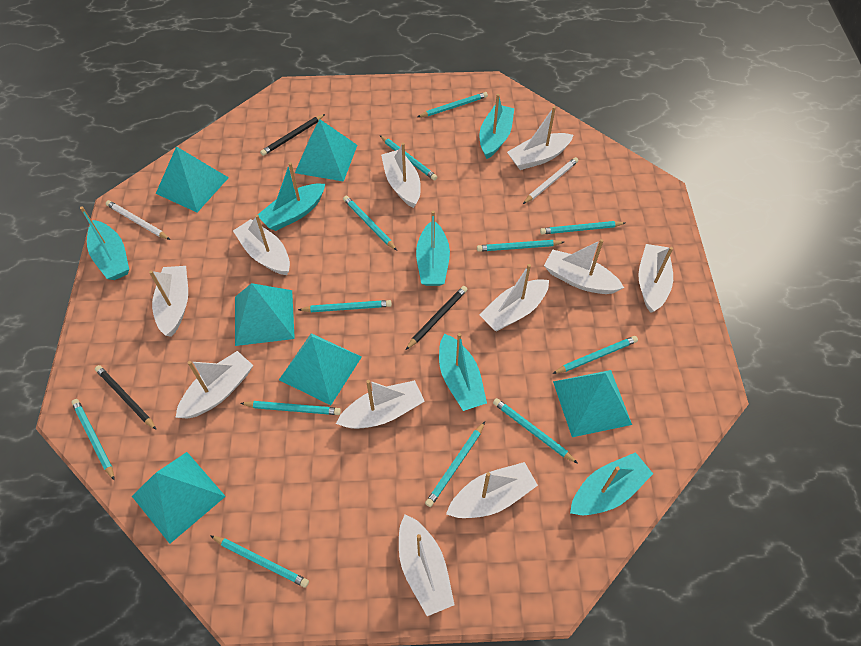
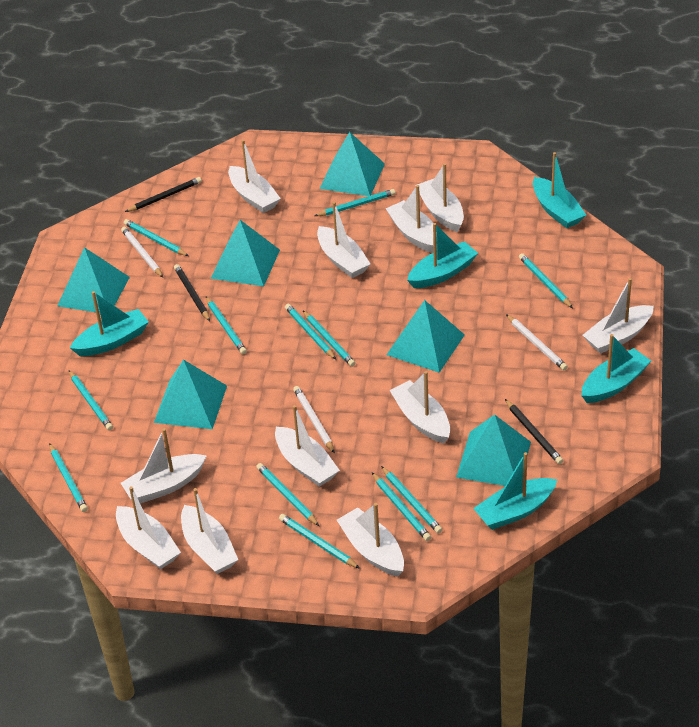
turquoise boat: [80,207,129,280] [258,162,325,231] [416,211,450,286] [439,333,487,411] [479,94,514,159] [570,452,653,515] = 6 -> [70,291,149,356] [407,223,478,288] [473,452,557,530] [533,152,586,228] [581,334,651,403] = 5
white pencil: [106,200,170,240] [523,157,579,204] = 2 -> [121,227,163,277] [293,386,335,453] [506,314,568,370] = 3

